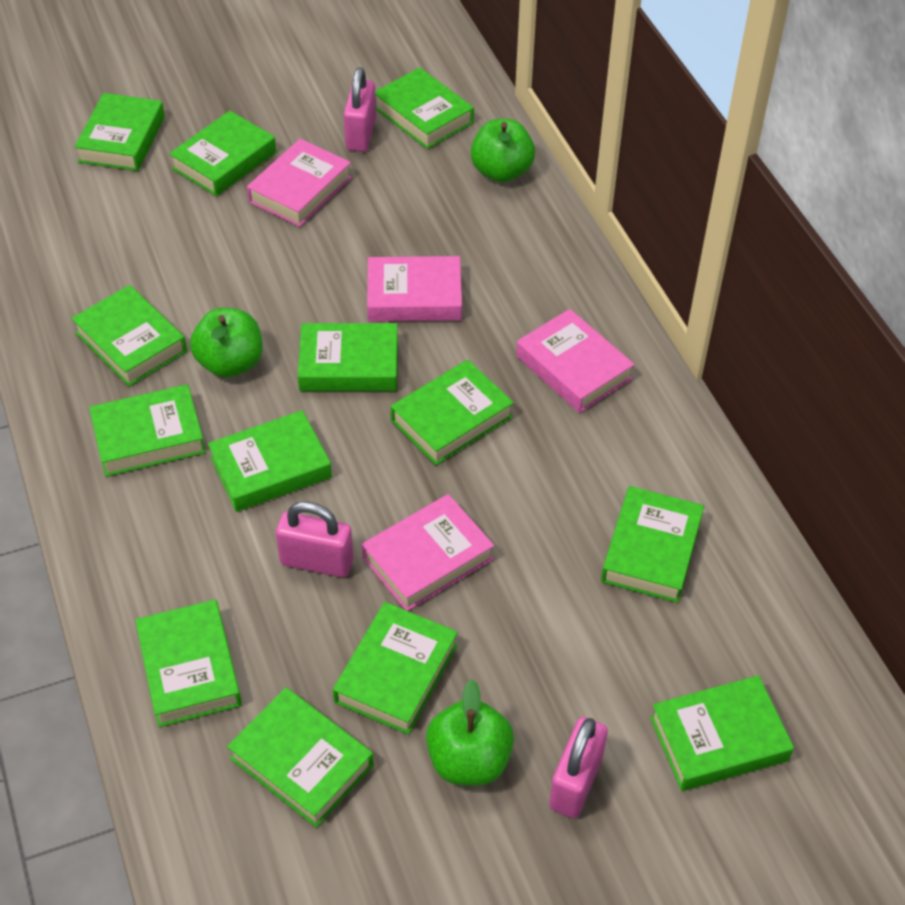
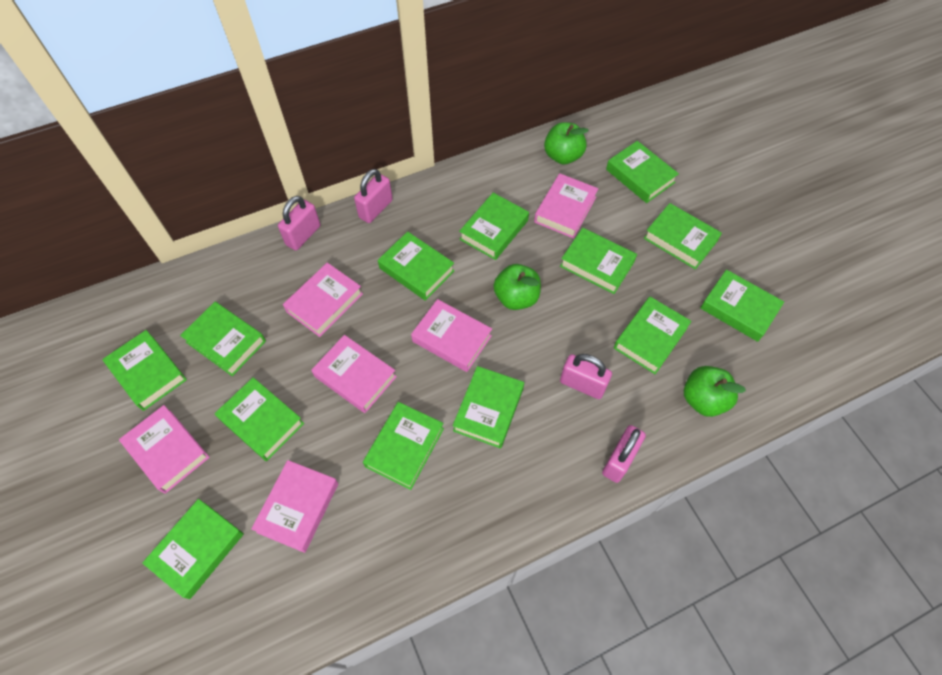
pink book: [247,139,352,227] [362,494,494,611] [367,256,462,322] [516,309,635,413] = 4 -> [119,405,210,494] [251,460,338,553] [283,263,363,337] [312,335,397,413] [411,299,492,372] [534,173,599,238] = 6
pink padlock: [276,501,353,577] [344,67,376,152] [549,717,608,818] = 3 -> [278,196,320,250] [354,169,393,223] [560,354,612,399] [602,425,646,483] = 4

